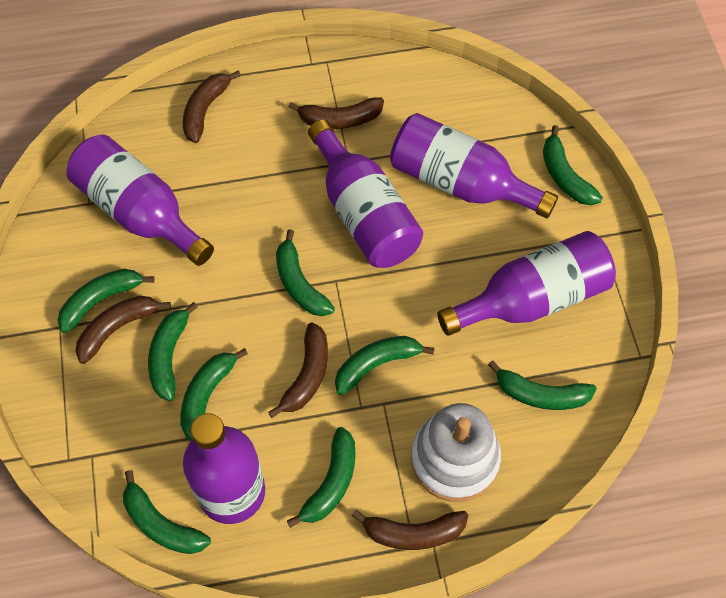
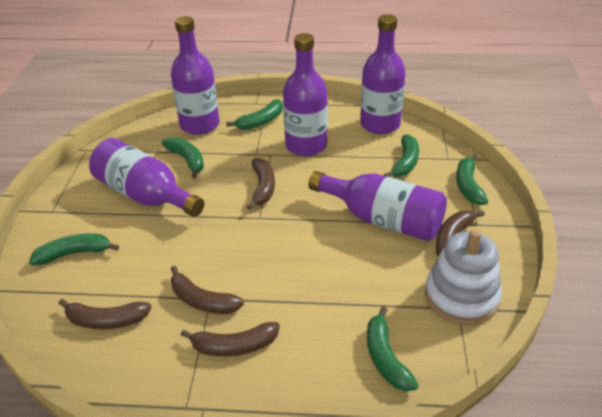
green banana: [58,269,155,333] [123,470,211,554] [148,302,198,401] [180,348,248,441] [276,229,335,316] [287,427,355,528] [335,336,434,395] [488,360,597,410] [543,125,603,205] = 9 -> [29,233,119,265] [162,137,204,179] [226,99,283,130] [367,306,419,391] [383,134,419,177] [456,154,488,205] = 6

